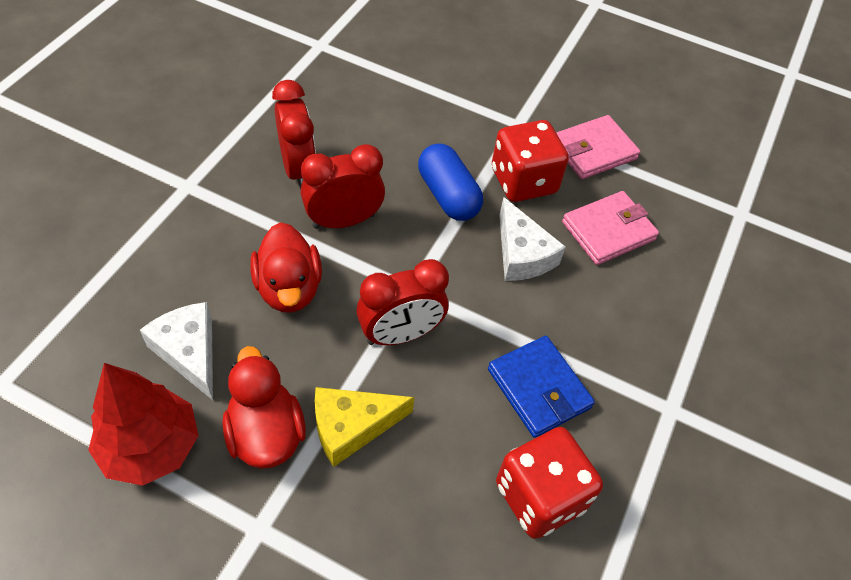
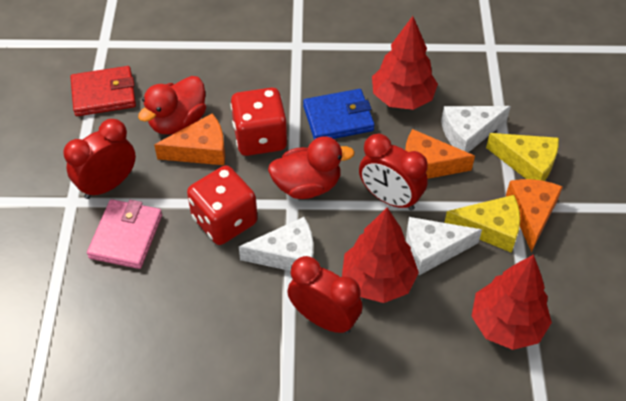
blue capsule: [418,144,483,221] = 1 -> none = 0
orange cheese: none = 0 -> [154,113,225,165] [405,129,475,179] [506,179,563,253] = 3
pink wallet: [556,115,640,179] [562,191,659,265] = 2 -> [87,199,162,269] = 1
red tree: [88,363,199,486] = 1 -> [342,207,419,303] [372,16,438,110] [471,254,552,350] = 3
red wallet: none = 0 -> [70,66,136,116] = 1
white cheese: [140,302,213,400] [499,197,566,281] = 2 -> [239,217,313,271] [406,217,482,275] [441,106,511,152] = 3
yellow cheese: [314,387,414,467] = 1 -> [444,195,520,253] [486,133,559,181] = 2

